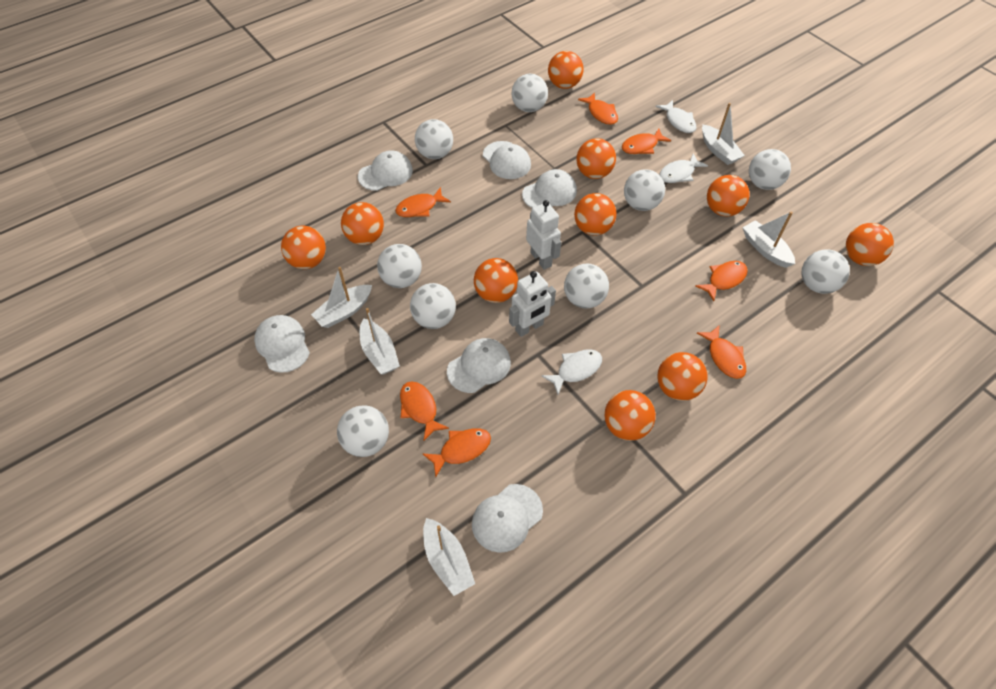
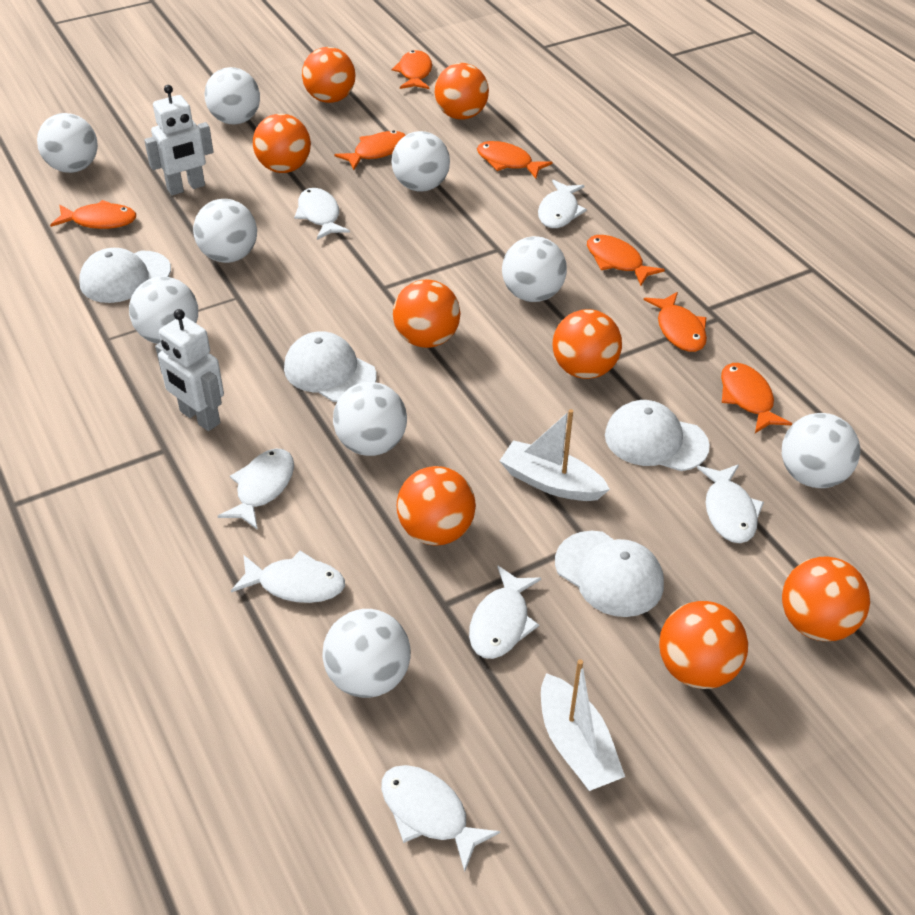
orange ball: [281,226,326,269] [341,202,384,245] [474,258,518,303] [548,51,584,89] [574,193,616,236] [577,138,616,179] [604,390,656,441] [657,352,708,401] [707,175,750,216] [846,223,894,266] = 10 -> [253,114,311,173] [302,47,356,103] [393,280,461,348] [397,466,476,546] [435,63,489,120] [553,309,622,379] [659,601,748,689] [782,557,870,641] = 8
white boat: [311,267,372,328] [360,308,400,375] [423,518,475,596] [702,103,745,165] [743,212,795,268] = 5 -> [500,409,610,501] [541,659,625,791] = 2
white cap: [254,315,310,373] [358,150,413,191] [447,338,511,393] [472,484,543,553] [483,141,531,179] [522,169,577,208] = 6 -> [79,248,171,303] [284,331,377,402] [555,531,664,617] [605,400,710,471] = 4
white fish: [542,349,602,394] [656,100,697,133] [659,154,708,183] = 3 -> [218,448,294,530] [231,551,345,603] [294,188,350,240] [381,765,500,872] [469,566,541,659] [538,180,587,228] [697,464,764,543] = 7

